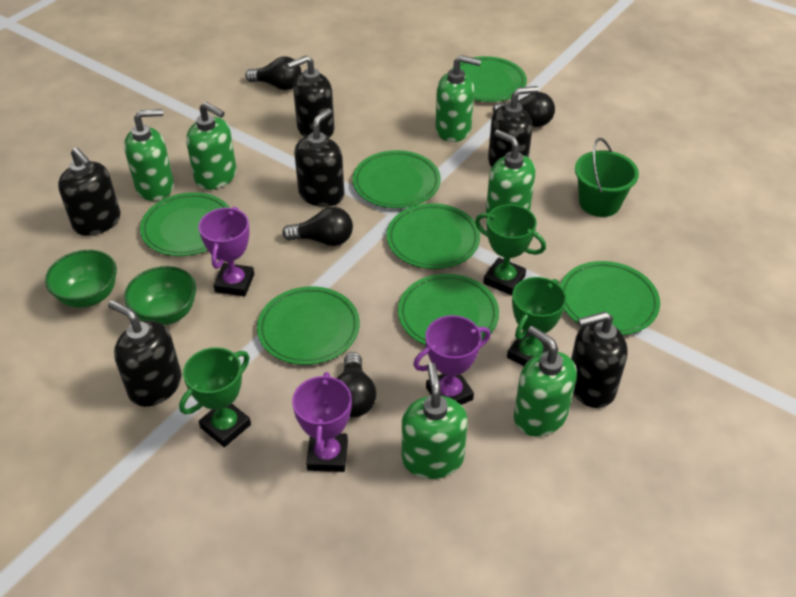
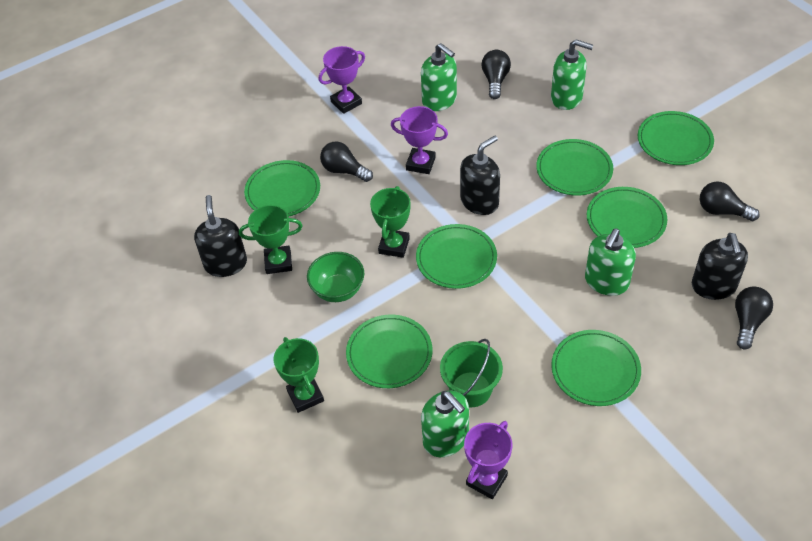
black soap dispenser: [58,147,121,236] [108,300,182,407] [287,55,334,138] [294,108,344,207] [488,86,539,167] [571,311,628,408] = 6 -> [194,195,247,277] [460,135,500,215] [692,233,748,300] = 3
green bowl: [45,250,117,308] [124,266,196,325] = 2 -> [307,252,365,302] = 1
green soap dispenser: [124,109,174,201] [186,102,236,190] [402,363,468,479] [435,55,481,142] [486,129,535,213] [514,326,577,437] = 6 -> [421,43,457,111] [421,391,469,457] [551,39,593,110] [585,229,636,296] = 4

